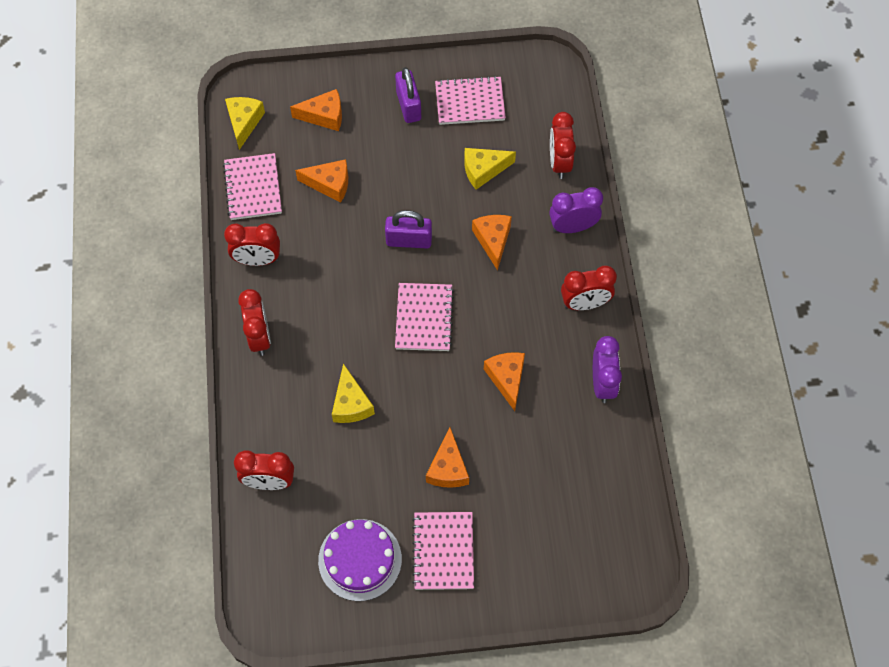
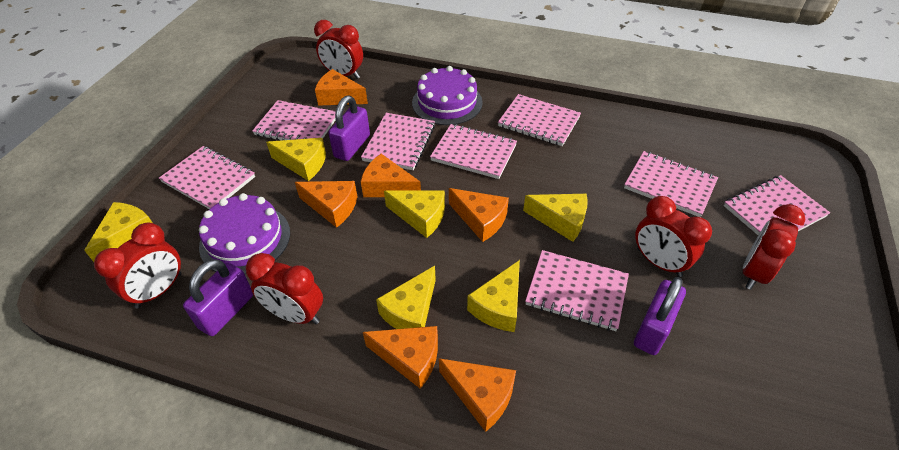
orange cheese: [290,89,342,131] [295,159,348,203] [426,427,469,488] [472,215,512,271] [484,352,525,411] = 5 -> [295,181,358,228] [315,69,368,106] [361,154,421,197] [363,326,438,389] [439,358,516,432] [449,188,509,242] = 6
pink notebook: [223,153,282,220] [395,283,454,351] [412,512,474,590] [435,76,506,125] = 4 -> [159,146,255,209] [252,100,336,141] [361,113,435,170] [430,124,517,179] [498,94,581,146] [525,250,629,331] [624,151,718,217] [724,175,830,235] = 8
purple cake: [318,519,402,601] = 1 -> [199,193,290,274] [412,66,483,125] = 2
purple clock: [549,187,603,233] [593,336,622,403] = 2 -> none = 0
purple padlock: [385,210,432,249] [395,67,421,123] = 2 -> [183,259,253,336] [328,96,370,161] [634,277,686,355] = 3
yellow cheese: [225,97,265,150] [332,364,375,423] [464,148,516,190] = 3 -> [84,202,152,262] [266,138,326,181] [376,266,436,329] [384,190,445,238] [467,260,520,332] [523,194,588,242] = 6

